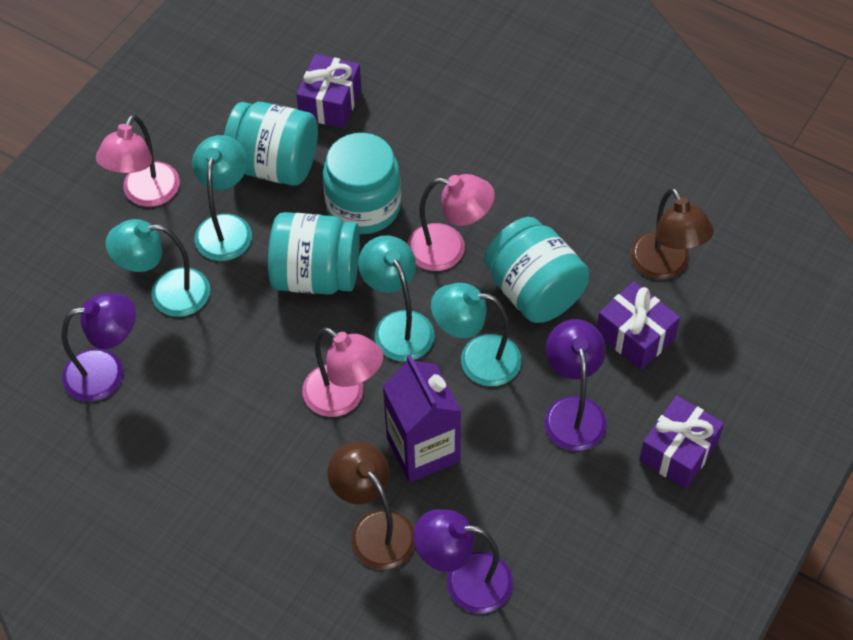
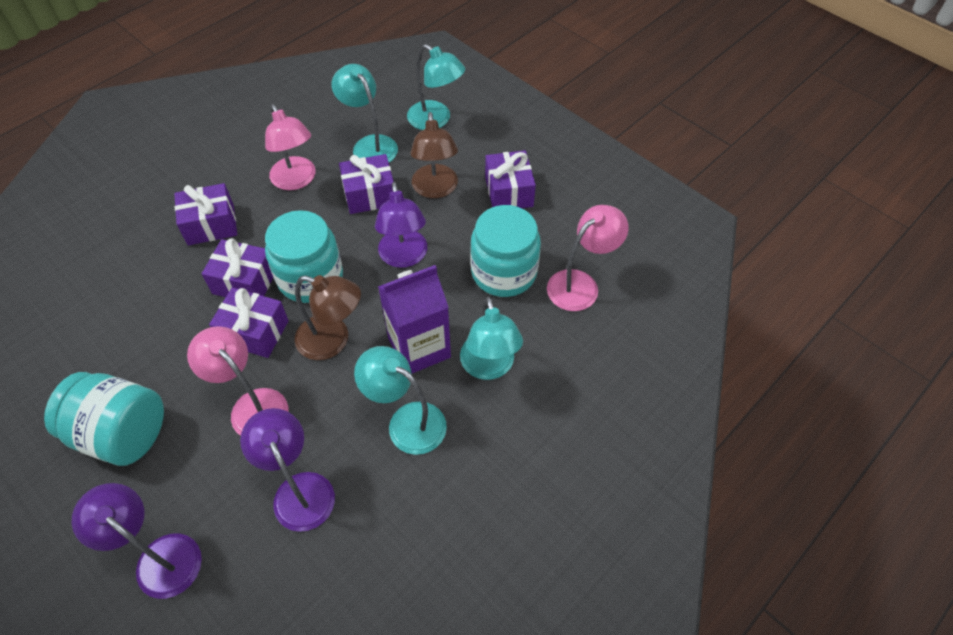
purple gift: [296,54,361,128] [597,281,680,370] [639,396,724,489] = 3 -> [174,183,237,245] [202,238,273,297] [209,287,289,358] [339,154,394,214] [485,150,536,208] = 5
turquoise jar: [224,102,318,186] [268,212,360,295] [323,133,401,234] [484,217,590,323] = 4 -> [44,372,164,466] [265,210,343,303] [470,205,541,297] = 3

